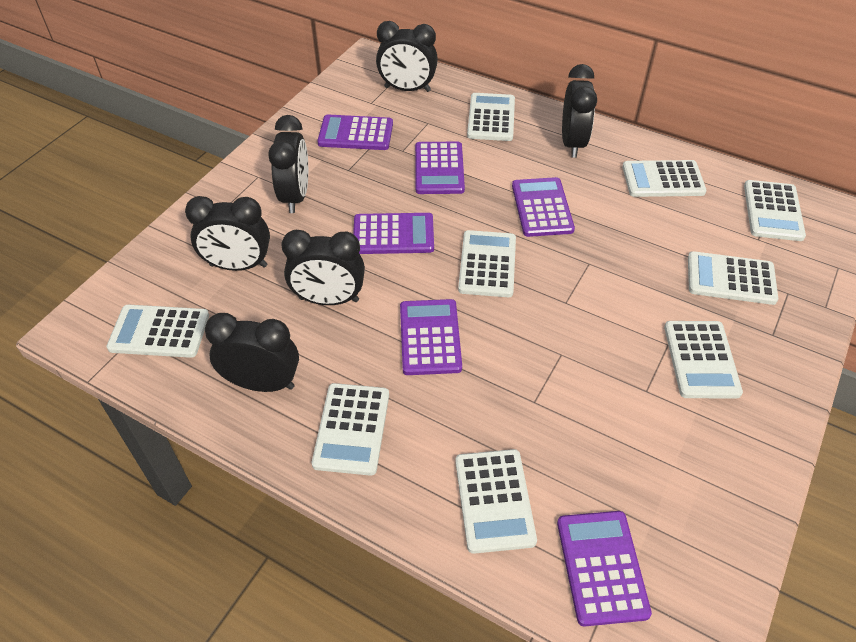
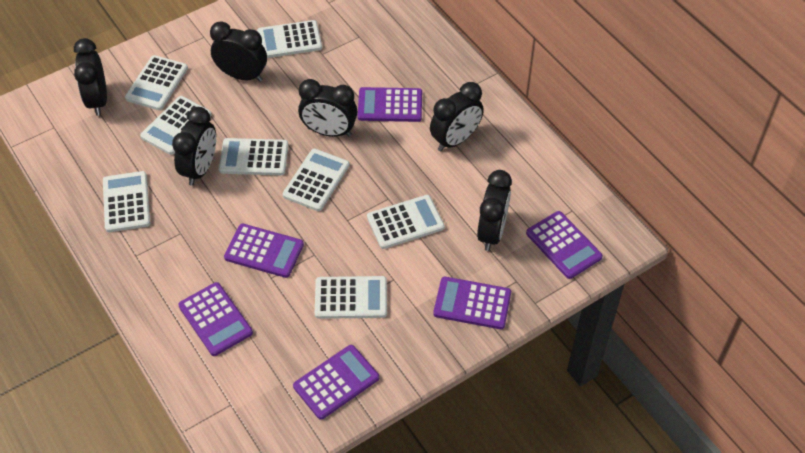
white calculator: [106,305,209,358] [312,383,389,476] [455,449,537,554] [458,230,516,297] [467,93,515,141] [622,160,707,197] [664,321,743,398] [688,251,778,305] [744,180,806,241] = 9 -> [103,171,150,232] [125,55,188,110] [140,96,211,155] [219,138,289,175] [257,20,322,58] [283,149,350,211] [315,276,387,319] [367,195,445,249] = 8

